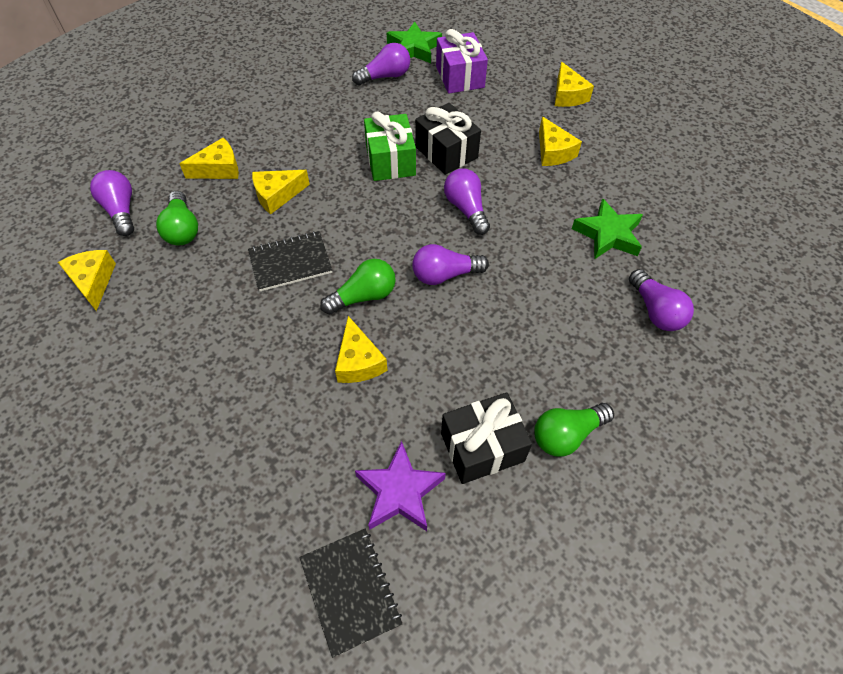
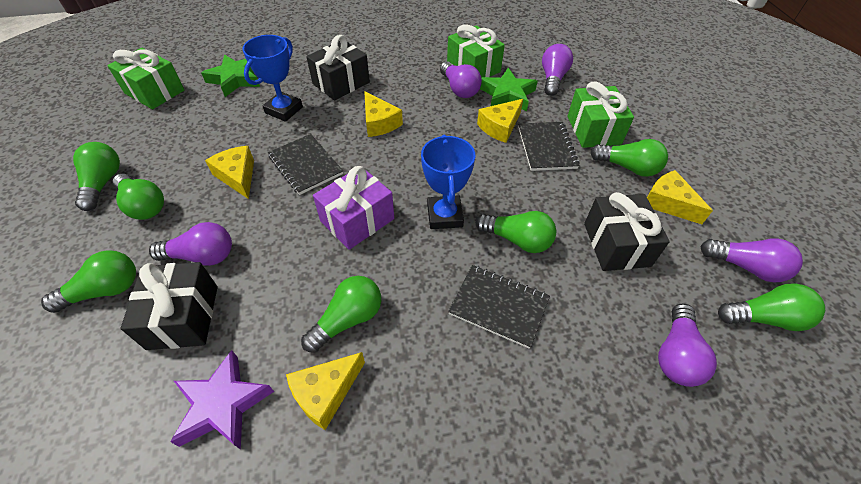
black gift: [415,103,481,175] [441,393,532,484] = 2 -> [121,262,218,350] [306,35,370,101] [584,192,670,271] = 3
black notebook: [248,231,332,291] [299,528,403,658] = 2 -> [268,134,343,195] [448,265,550,349] [518,122,580,171] = 3
blue trophy: none = 0 -> [242,35,303,122] [421,135,475,229] = 2
green gift: [364,111,416,181] = 1 -> [107,48,184,109] [447,25,505,78] [568,81,634,148] = 3
green light bulb: [156,191,198,245] [320,259,396,315] [534,403,614,457] = 3 -> [41,250,136,313] [73,142,120,211] [113,174,164,220] [301,276,381,353] [475,211,557,253] [590,139,668,177] [718,283,825,331] = 7
yellow cheese: [58,250,116,311] [179,138,239,179] [252,170,310,214] [335,316,387,383] [539,116,582,166] [555,62,594,107] = 6 -> [205,146,254,199] [286,352,365,430] [364,91,403,137] [477,99,523,143] [647,170,713,224] = 5

